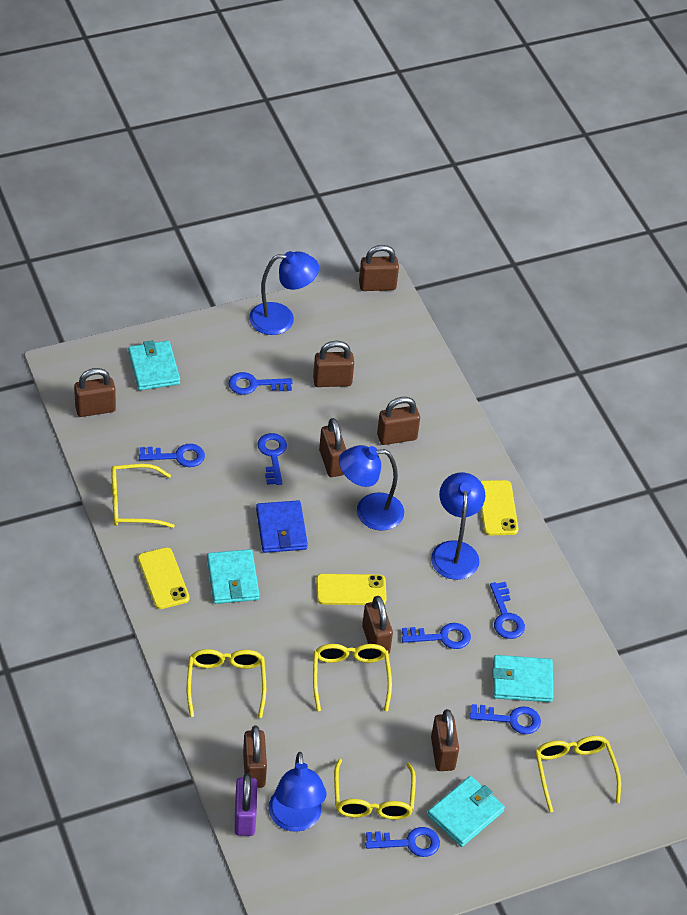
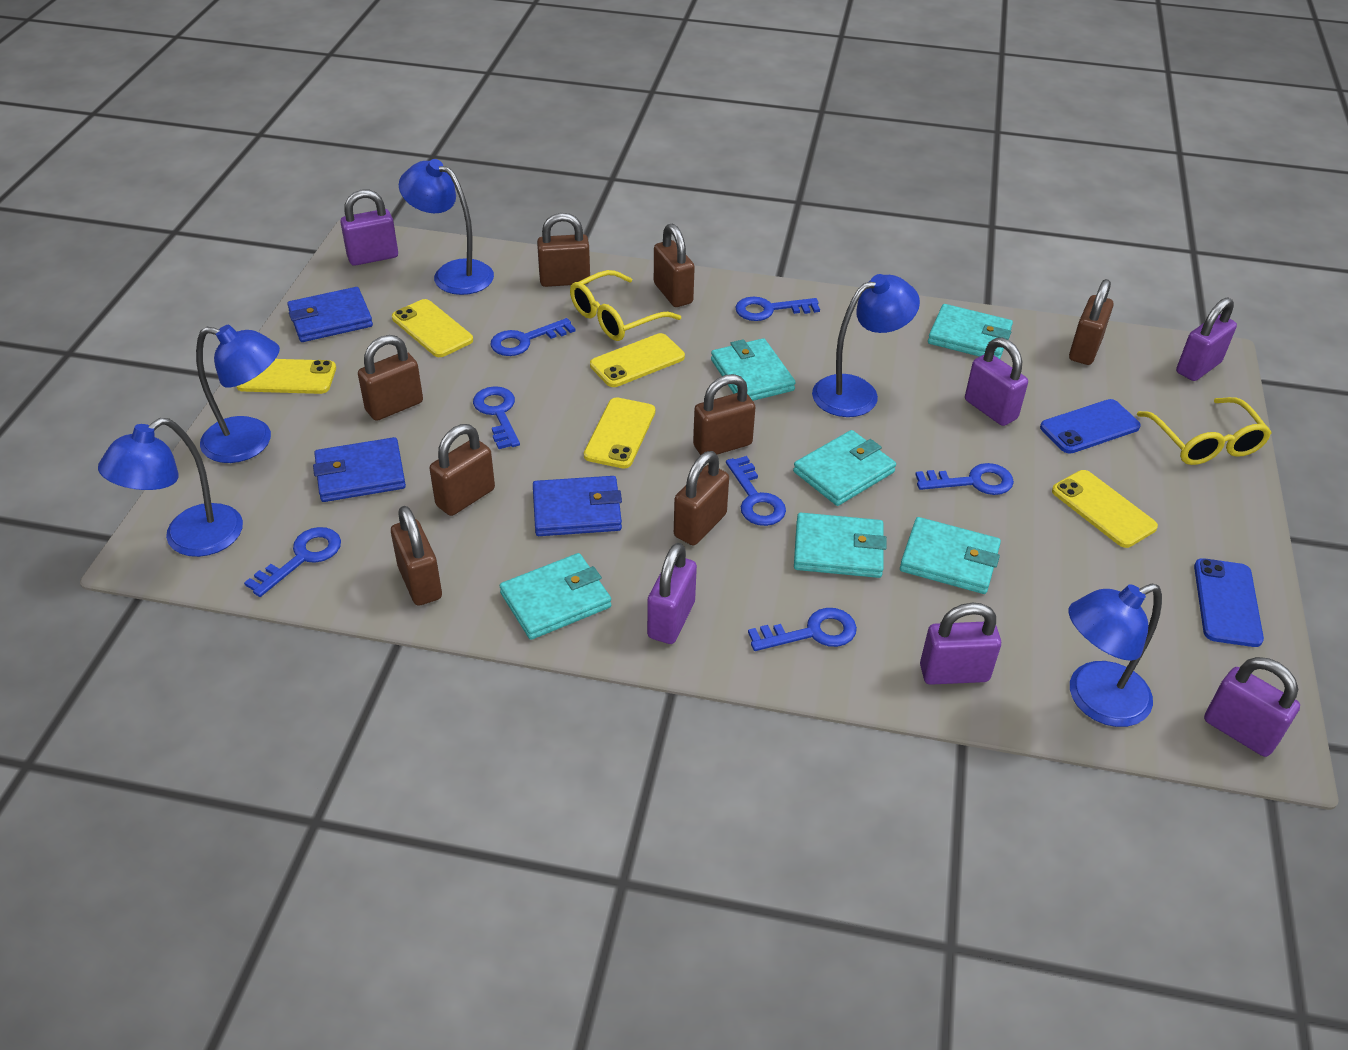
blue lamp: [249,251,319,335] [268,752,326,832] [339,445,404,531] [431,472,485,580] = 4 -> [98,418,243,557] [196,325,280,463] [399,159,494,295] [812,274,920,417] [1068,583,1162,727] = 5
blue phone: none = 0 -> [1040,399,1141,454] [1194,558,1264,647] = 2
blue wallet: [256,500,308,553] = 1 -> [287,287,373,342] [313,437,406,502] [533,476,622,536] = 3
purple padlock: [234,773,257,836] = 1 -> [340,190,398,266] [647,543,697,644] [920,603,1001,685] [965,338,1028,426] [1176,297,1237,381] [1204,657,1300,757] = 6
turquoise wallet: [128,340,180,390] [207,549,259,604] [427,776,505,847] [492,655,554,702] = 4 -> [500,553,611,640] [711,338,796,401] [793,430,896,506] [794,513,887,578] [900,517,1001,594] [928,304,1013,359] = 6
yellow glasses: [111,464,174,528] [187,649,266,718] [313,644,392,711] [334,759,416,820] [535,736,621,813] = 5 -> [570,270,681,341] [1137,397,1272,465] = 2
yellow phone: [138,547,189,609] [316,574,387,605] [481,480,518,535] = 3 -> [236,359,336,394] [392,299,473,357] [584,397,655,469] [590,333,685,387] [1052,470,1158,548] = 5

